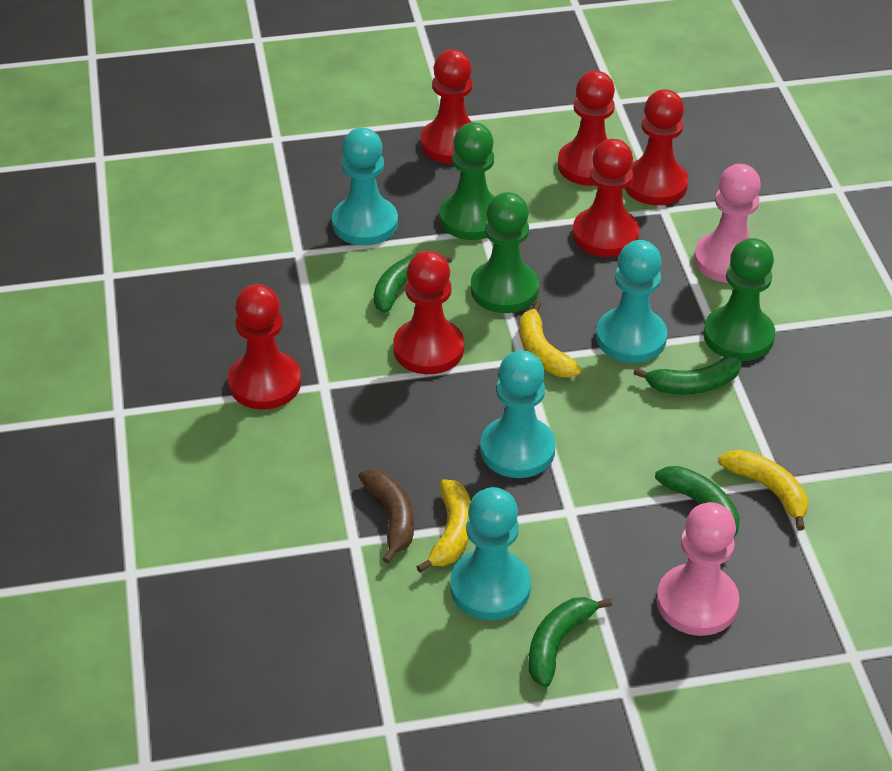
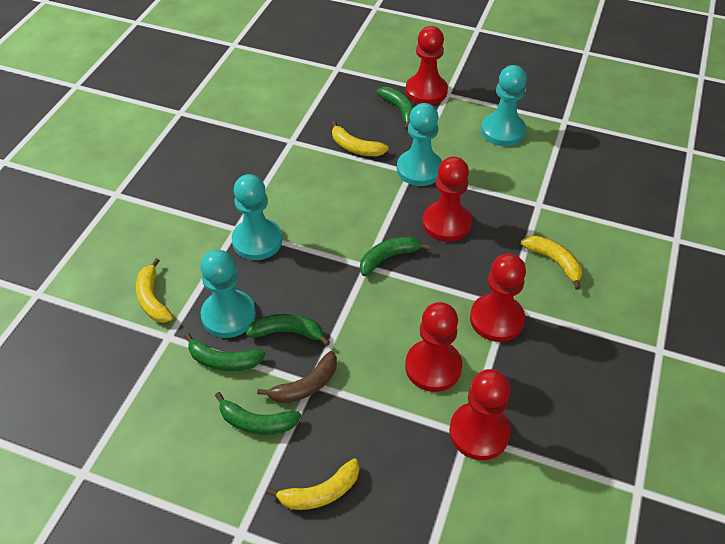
green banana: [374,253,452,313] [529,597,612,687] [634,354,742,394] [655,466,740,537] = 4 -> [184,333,266,371] [215,392,301,435] [246,314,330,346] [360,237,430,276] [376,87,415,130] = 5
green pawn: [439,122,496,240] [471,192,539,313] [703,238,775,361] = 3 -> none = 0
pink pawn: [657,502,739,636] [694,164,761,283] = 2 -> none = 0
red pawn: [228,284,301,410] [393,251,464,374] [421,50,473,164] [558,71,615,186] [573,139,640,257] [624,90,689,205] = 6 -> [405,302,462,392] [406,26,448,105] [422,156,472,242] [449,369,511,460] [470,254,526,342] = 5
yellow banana: [417,479,471,573] [520,301,582,378] [718,450,808,531] = 3 -> [136,258,173,323] [266,458,359,510] [332,121,388,156] [521,235,582,290] = 4

